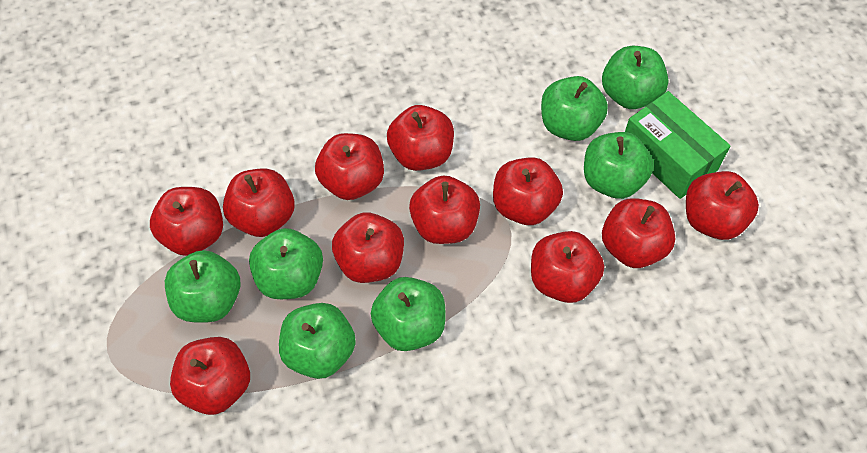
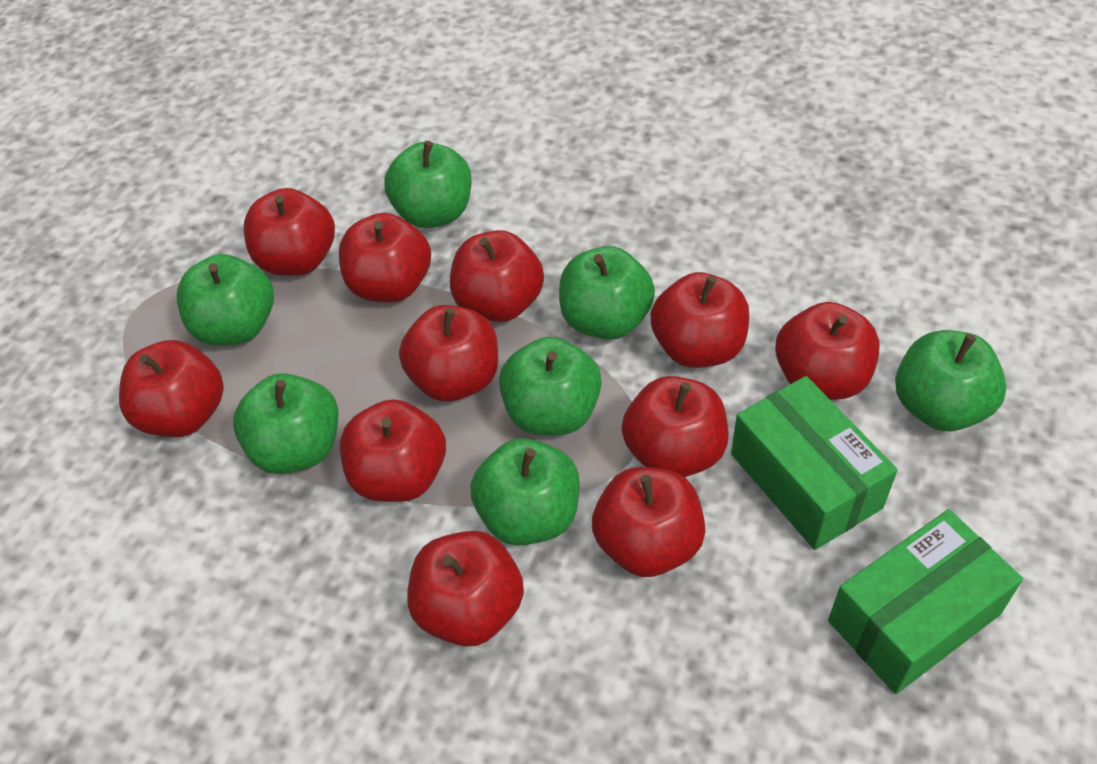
green box: [625,91,730,199] = 1 -> [731,376,898,550] [828,509,1023,694] = 2

